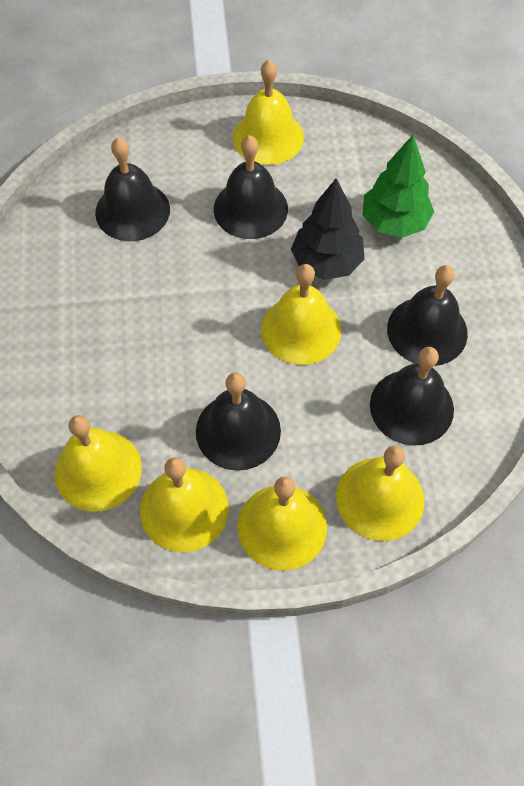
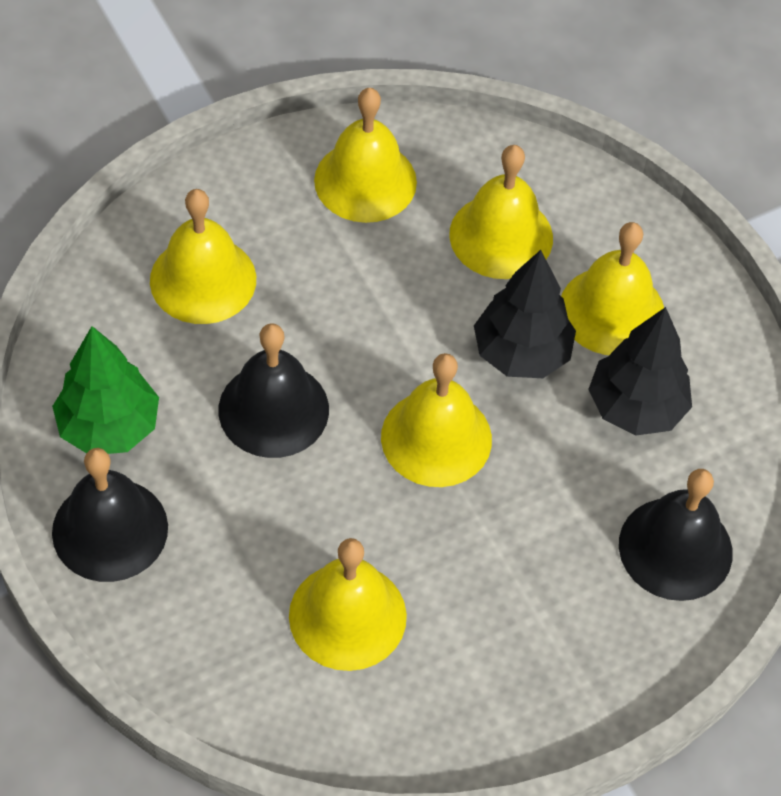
black bell: [95,138,170,241] [196,372,281,471] [214,135,288,239] [370,347,454,446] [387,265,468,366] = 5 -> [52,448,168,582] [218,323,329,458] [619,469,733,601] = 3
black tree: [291,178,364,280] = 1 -> [474,250,576,378] [588,307,692,436] = 2

